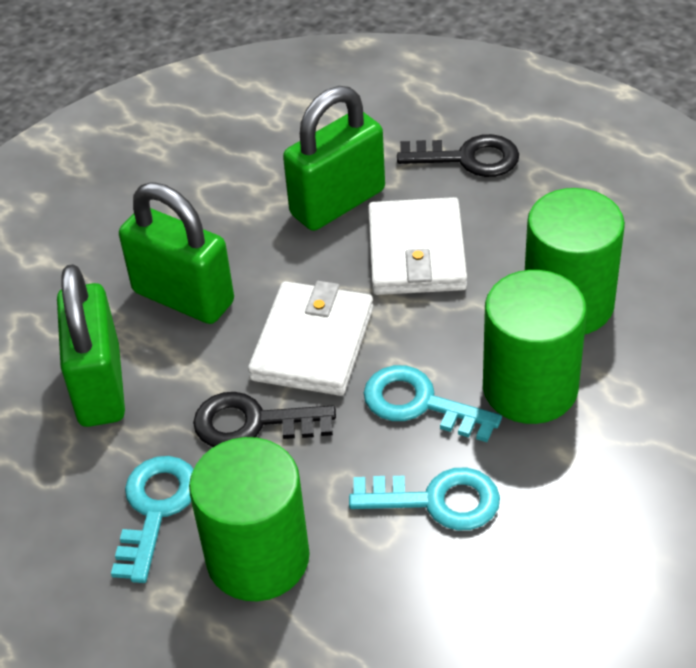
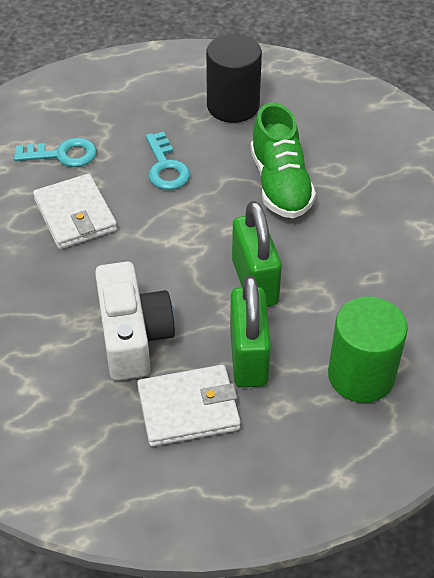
black cylinder: none = 0 -> [206,34,262,123] = 1
black key: [193,392,336,447] [397,134,519,177] = 2 -> none = 0
green cylinder: [189,437,310,601] [483,270,587,424] [525,188,625,334] = 3 -> [328,297,408,403] = 1
green padlock: [57,264,125,427] [119,182,234,324] [283,86,385,231] = 3 -> [230,275,271,387] [232,201,282,307] = 2
green shoe: none = 0 -> [250,103,316,218] = 1
turquoise key: [111,456,194,583] [349,467,500,531] [364,365,502,442] = 3 -> [14,138,97,167] [145,132,190,190] = 2
white camera: none = 0 -> [95,262,175,381] = 1

